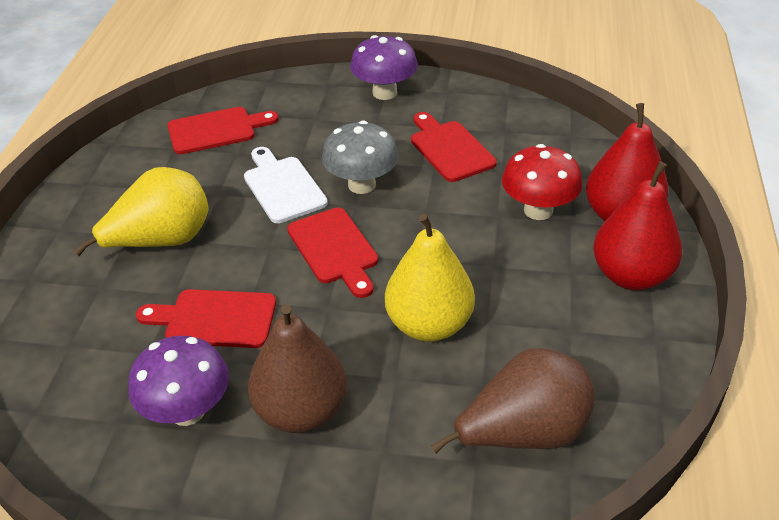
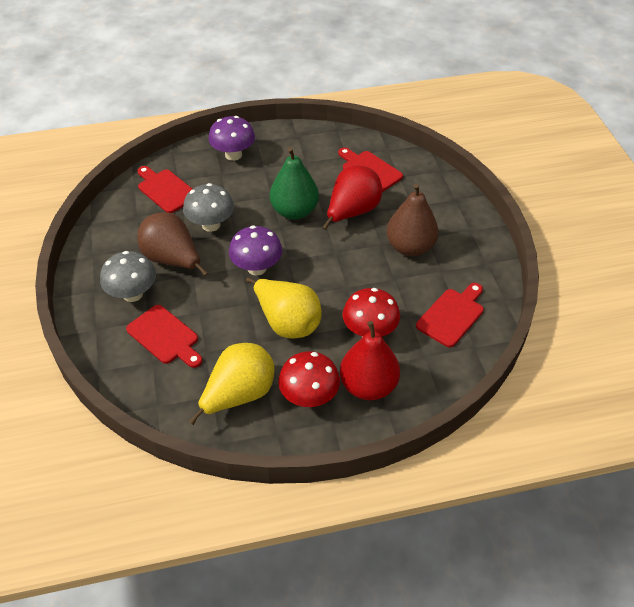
green pear: none = 0 -> [270,147,319,220] = 1
grey mushroom: [322,120,399,194] = 1 -> [100,251,156,302] [183,183,234,232] = 2
red mushroom: [502,144,583,220] = 1 -> [278,351,340,407] [343,288,400,338] = 2
white cutting board: [244,147,328,223] = 1 -> none = 0

